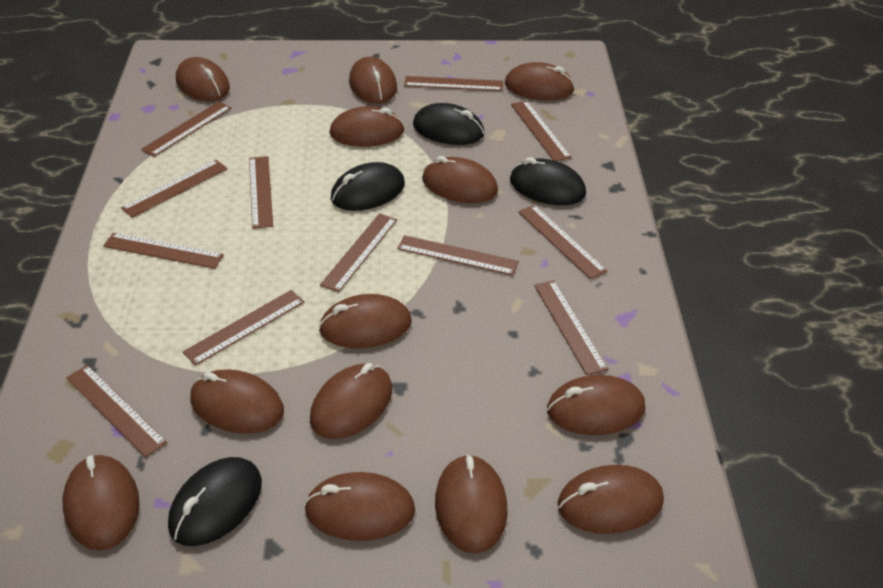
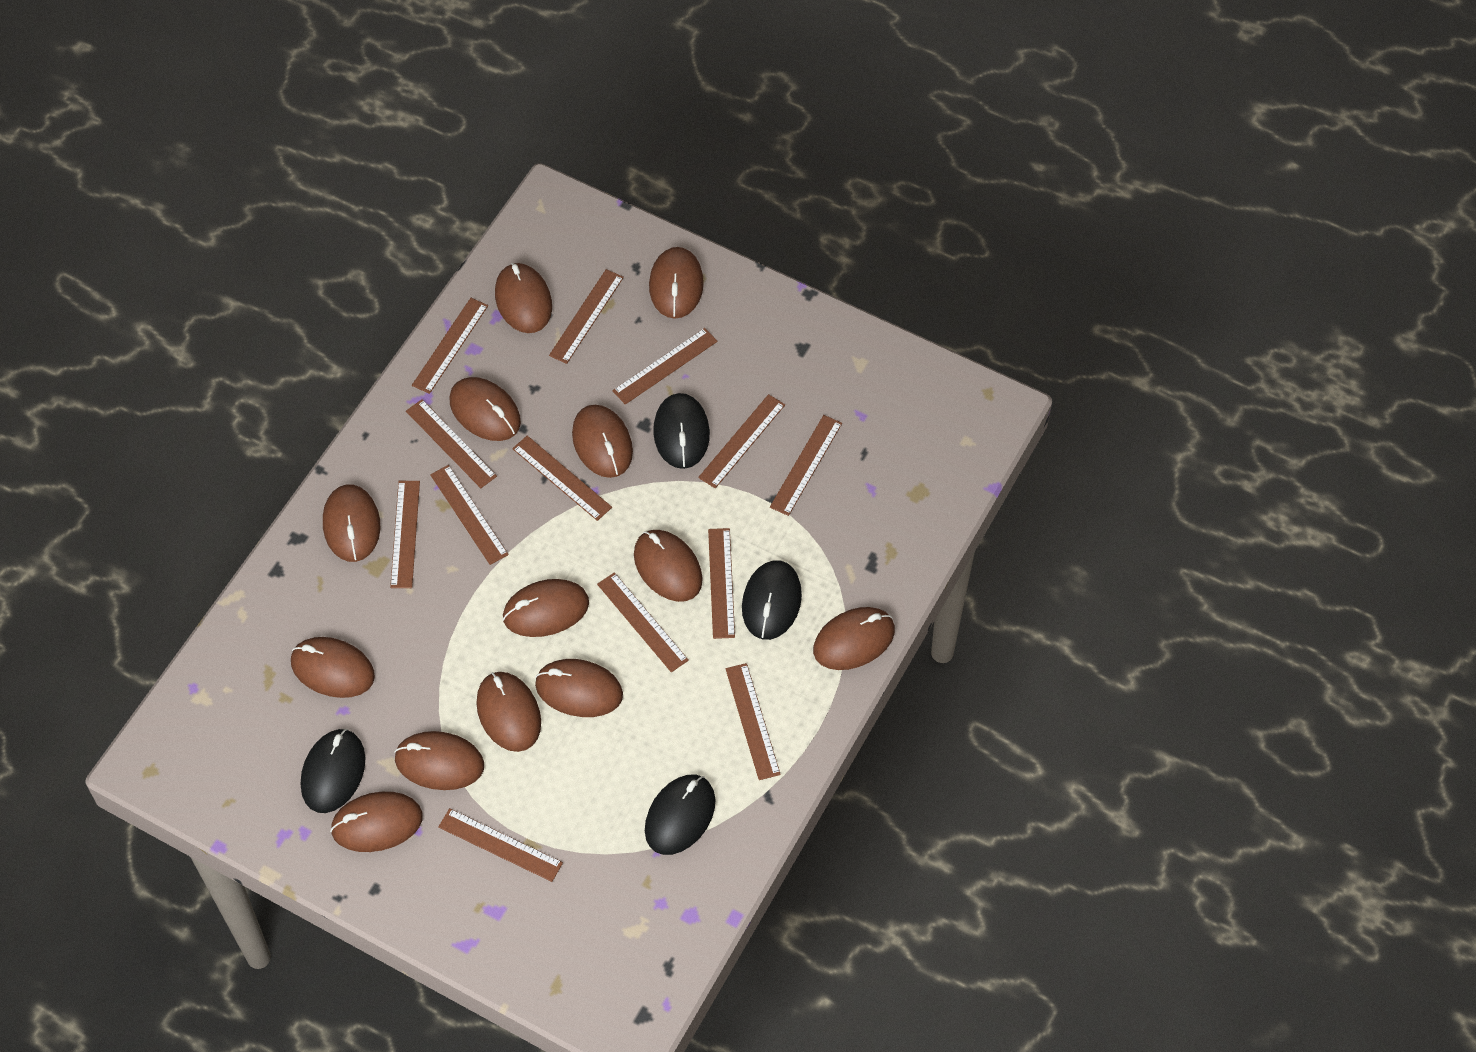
brown ruler: [66,365,167,457] [103,233,224,269] [121,160,228,218] [141,101,231,157] [182,290,304,366] [249,156,273,229] [320,213,397,292] [397,235,519,275] [404,76,503,91] [511,101,572,161] [518,205,607,279] [534,280,608,375] = 12 -> [390,481,420,588] [406,399,497,488] [412,298,488,394] [430,465,509,565] [438,808,563,882] [512,436,612,521] [549,269,624,364] [597,572,689,672] [612,328,718,405] [698,394,785,488] [708,528,735,639] [726,663,781,780] [770,415,842,516] = 13

